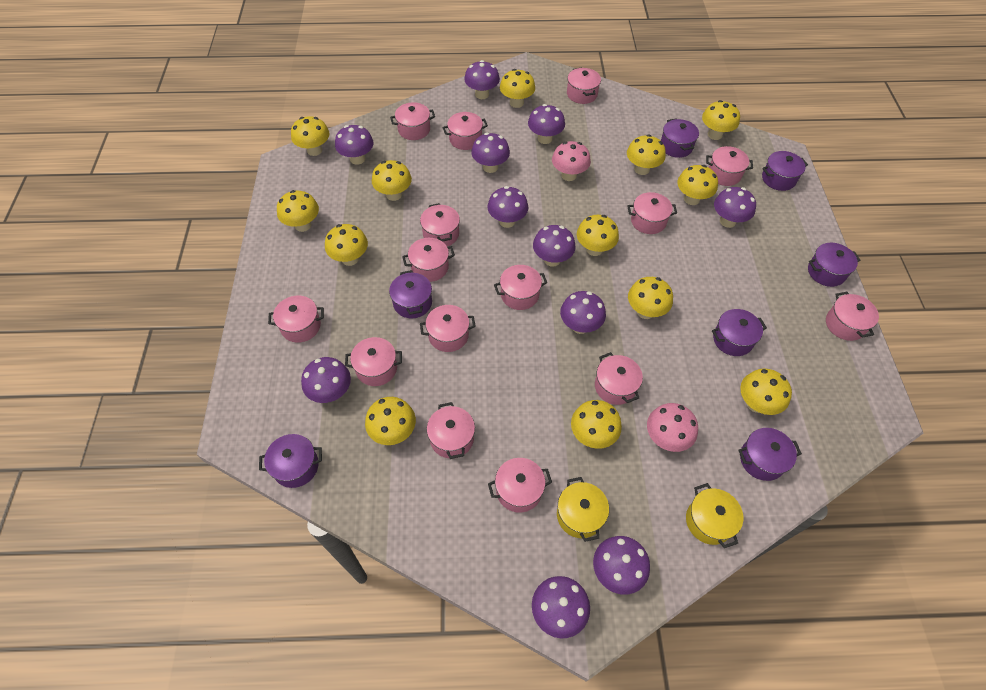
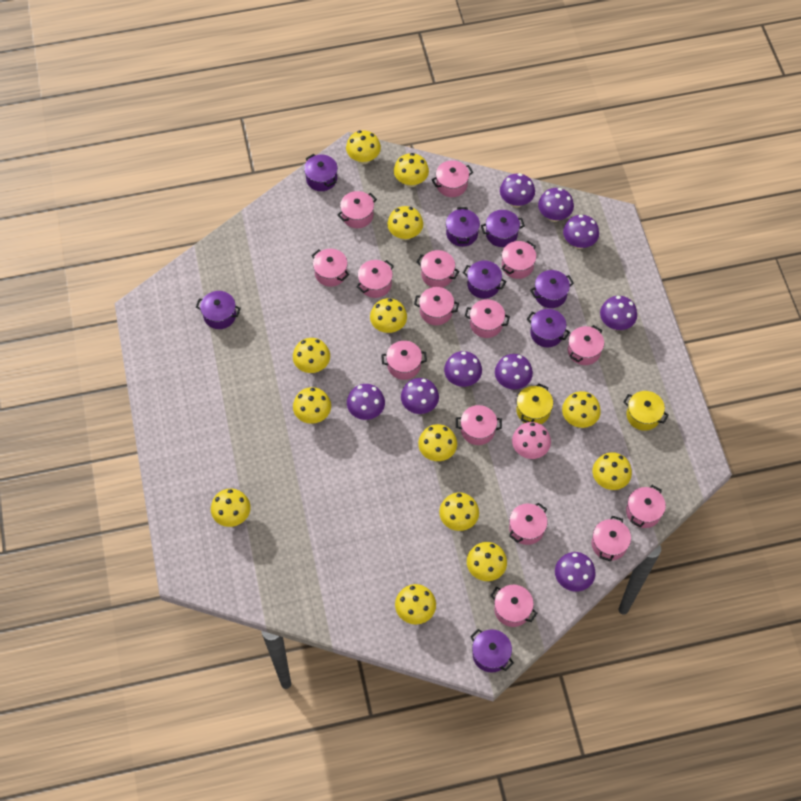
pink mushroom: [552,141,591,181] [647,403,698,452] = 2 -> [512,422,551,459] = 1
purple mushroom: [301,357,351,403] [335,125,374,165] [464,60,500,99] [471,133,510,173] [487,186,528,228] [528,104,565,144] [532,576,590,638] [533,225,575,267] [560,291,606,334] [593,536,650,595] [714,187,756,228] = 11 -> [347,384,385,420] [401,378,439,414] [444,351,482,387] [495,354,533,389] [500,173,535,208] [538,188,574,222] [555,552,596,592] [563,215,599,249] [600,296,637,330] = 9
purple pot: [259,434,322,488] [389,270,432,319] [661,118,699,158] [712,309,767,356] [738,428,802,481] [762,151,808,191] [808,243,861,287] = 7 -> [196,291,241,329] [304,154,338,191] [446,207,480,247] [463,261,506,299] [470,629,514,673] [481,210,525,247] [527,309,570,347] [530,270,574,308] = 8

